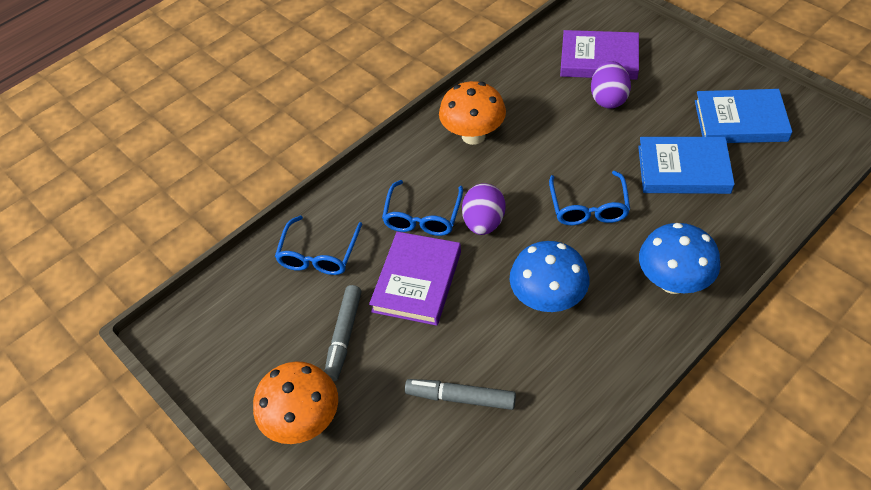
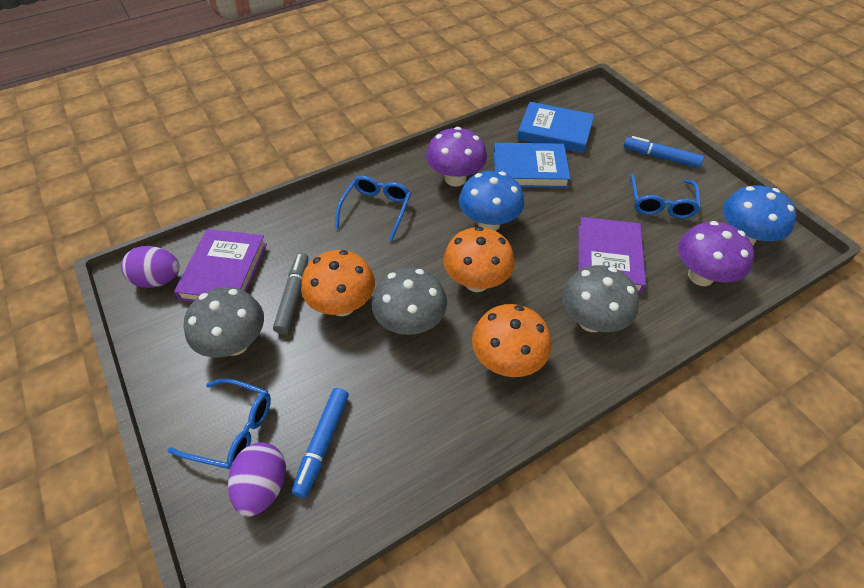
blue marker: none = 0 -> [292,388,349,498] [623,136,704,168] = 2
grey marker: [324,285,361,381] [405,379,516,410] = 2 -> [273,253,309,334] = 1
grey mushroom: none = 0 -> [184,287,264,357] [372,267,447,335] [562,265,639,332] = 3
orange mushroom: [253,361,338,444] [439,81,506,145] = 2 -> [301,250,375,316] [443,227,515,292] [472,304,551,377] = 3
purple mushroom: none = 0 -> [426,127,487,187] [678,221,754,286] = 2

